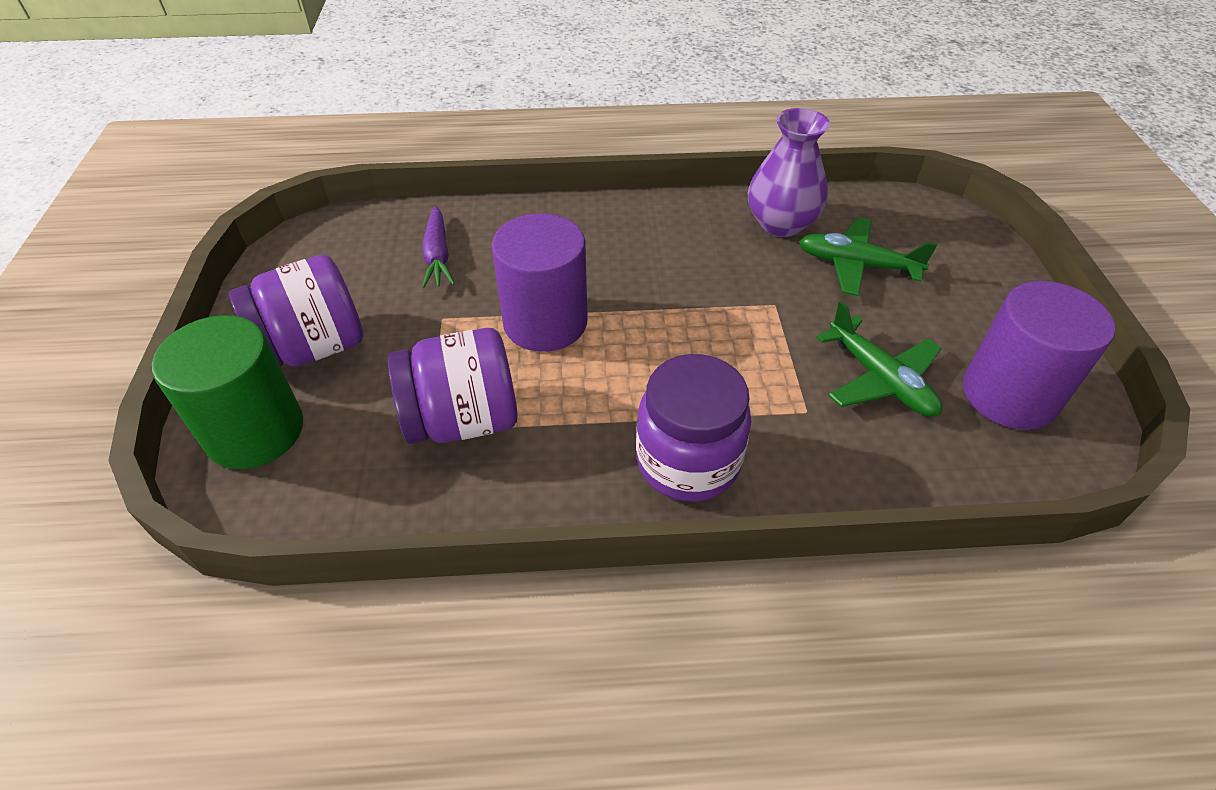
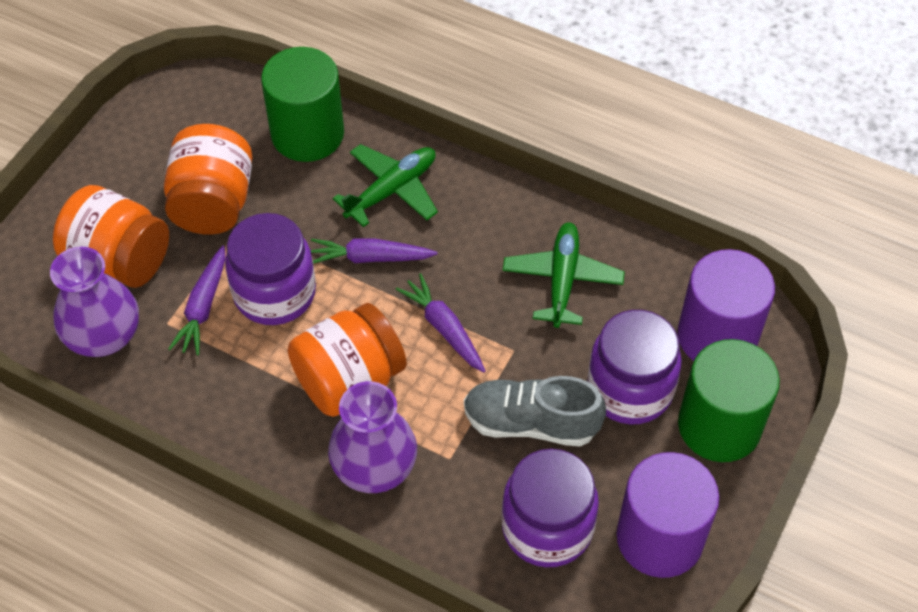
green cylinder: [152,315,303,469] = 1 -> [261,47,344,162] [678,339,780,462] = 2
grey shoe: none = 0 -> [464,376,606,447] = 1
orange jar: none = 0 -> [53,185,169,288] [164,124,253,235] [288,303,407,417] = 3
purple carrot: [422,206,455,288] = 1 -> [168,245,226,356] [311,238,437,264] [396,273,485,373] = 3
purple vase: [748,108,830,237] = 1 -> [50,247,139,357] [328,381,417,493] = 2

